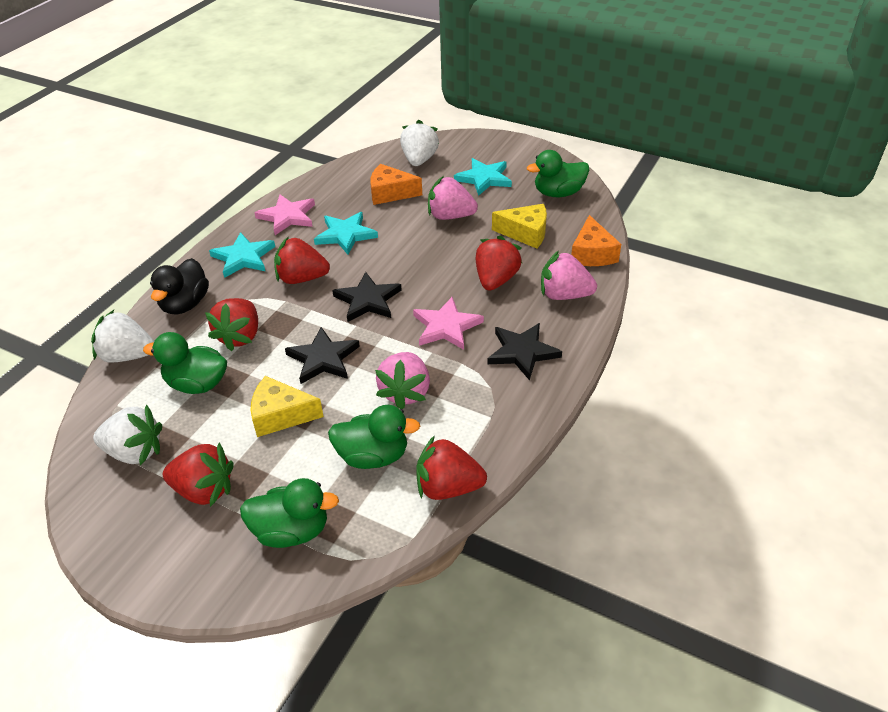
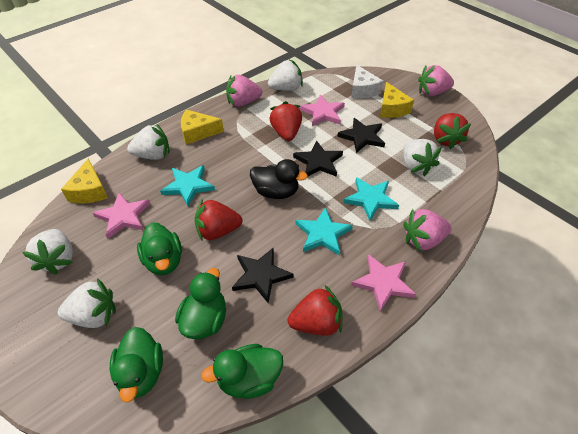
orange cheese: [370,164,422,205] [571,215,621,266] = 2 -> none = 0
pink star: [254,194,315,235] [413,297,484,350] = 2 -> [93,192,150,239] [300,95,345,126] [351,254,416,312] = 3
red strawberry: [163,442,234,507] [205,298,258,351] [274,237,330,284] [416,435,487,500] [476,236,522,291] = 5 -> [195,199,242,240] [269,101,302,141] [287,285,343,336] [434,113,471,149] = 4
white cheese: none = 0 -> [351,65,383,99] = 1
white strawberry: [91,310,154,363] [93,405,162,465] [400,120,439,166] = 3 -> [22,229,73,274] [58,278,116,328] [127,123,169,160] [268,60,303,91] [403,139,441,176] = 5
yellow cheese: [251,376,324,437] [492,204,547,249] = 2 -> [61,159,108,203] [181,110,224,145] [380,82,414,118] = 3

